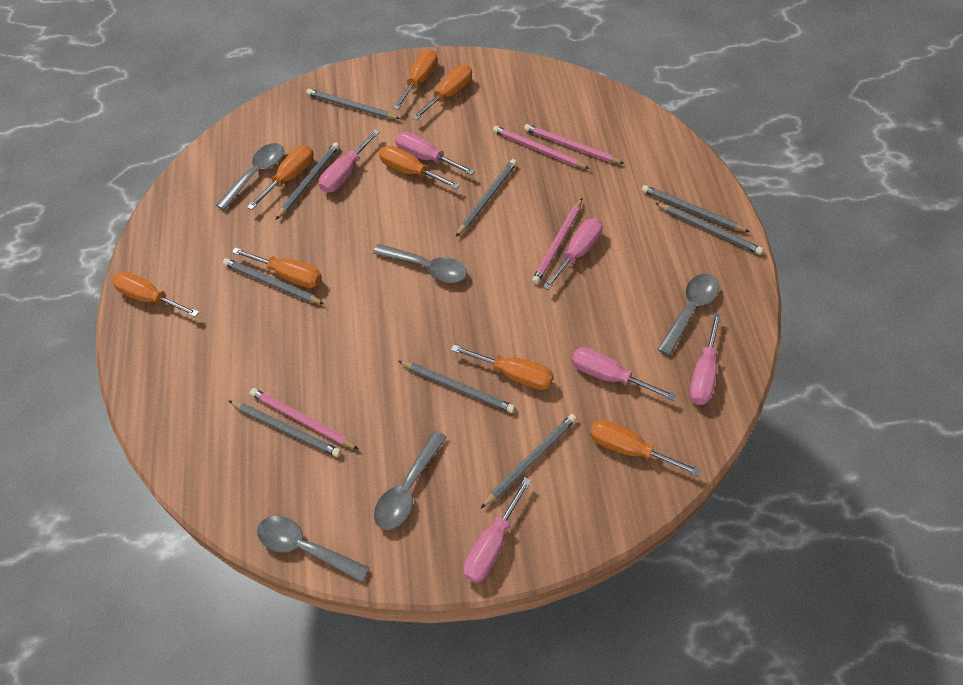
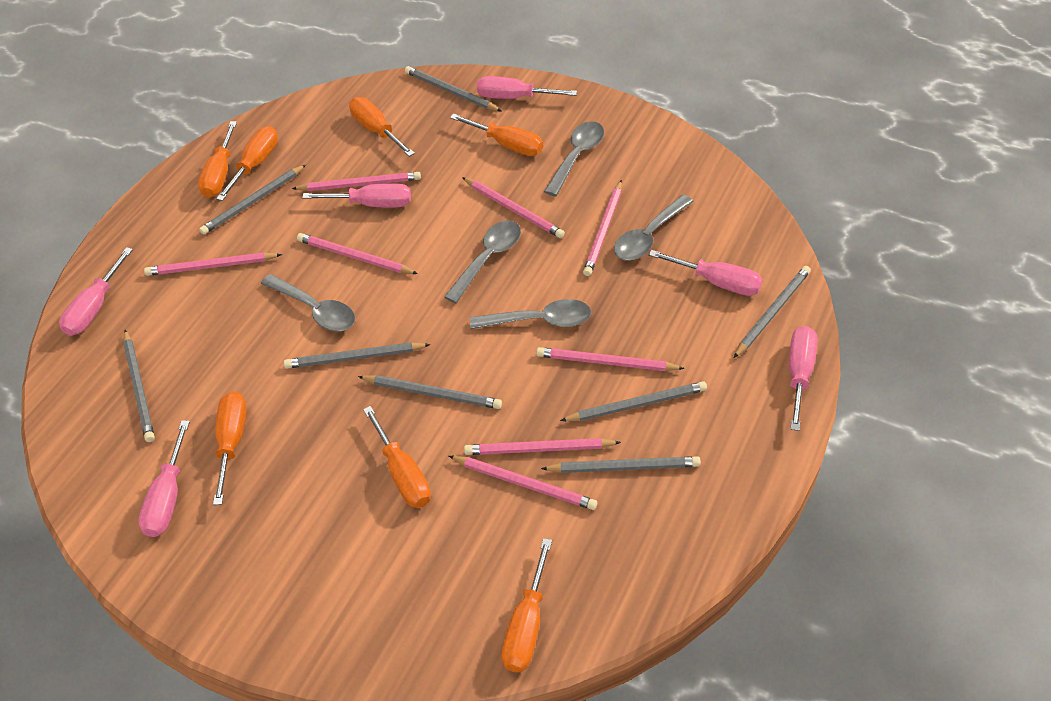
grey pencil: [223,258,324,304] [229,401,341,457] [276,142,339,220] [306,89,400,119] [398,361,515,413] [456,159,517,237] [481,414,577,508] [642,185,750,232] [655,203,763,255] = 9 -> [123,330,155,442] [199,165,306,235] [284,342,431,369] [358,375,502,409] [405,66,501,111] [541,456,701,473] [560,381,707,421] [734,266,811,358] = 8
orange screwdriver: [112,271,199,317] [232,248,322,288] [247,145,313,210] [379,146,460,189] [393,50,438,110] [412,65,472,120] [451,345,554,390] [590,420,701,476] = 8 -> [198,121,237,198] [213,391,247,505] [216,126,278,201] [349,97,415,157] [363,406,431,508] [450,114,543,156] [501,538,552,672] = 7
pink pencil: [250,388,358,449] [493,126,590,169] [524,124,624,164] [532,198,582,284] = 4 -> [144,252,282,276] [292,172,421,191] [297,233,418,274] [449,456,597,510] [462,177,565,238] [464,438,621,455] [536,347,685,371] [583,180,622,276] = 8

